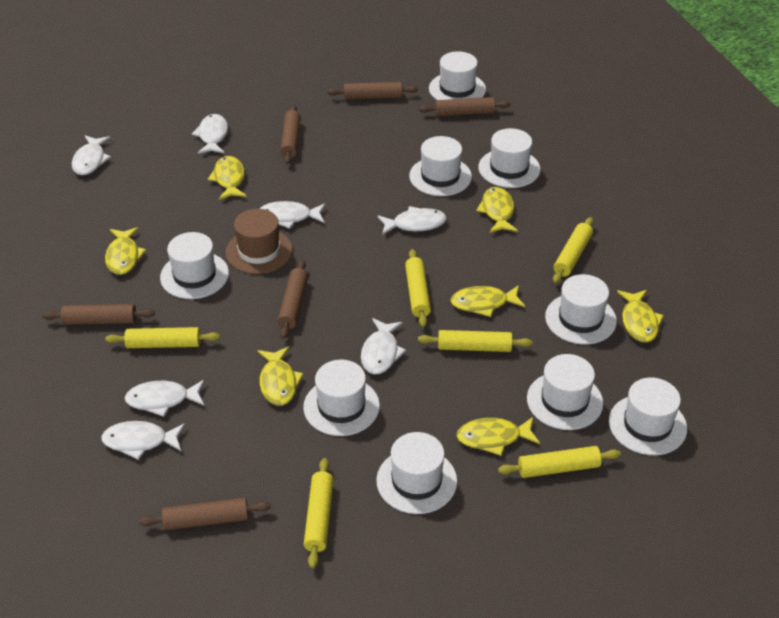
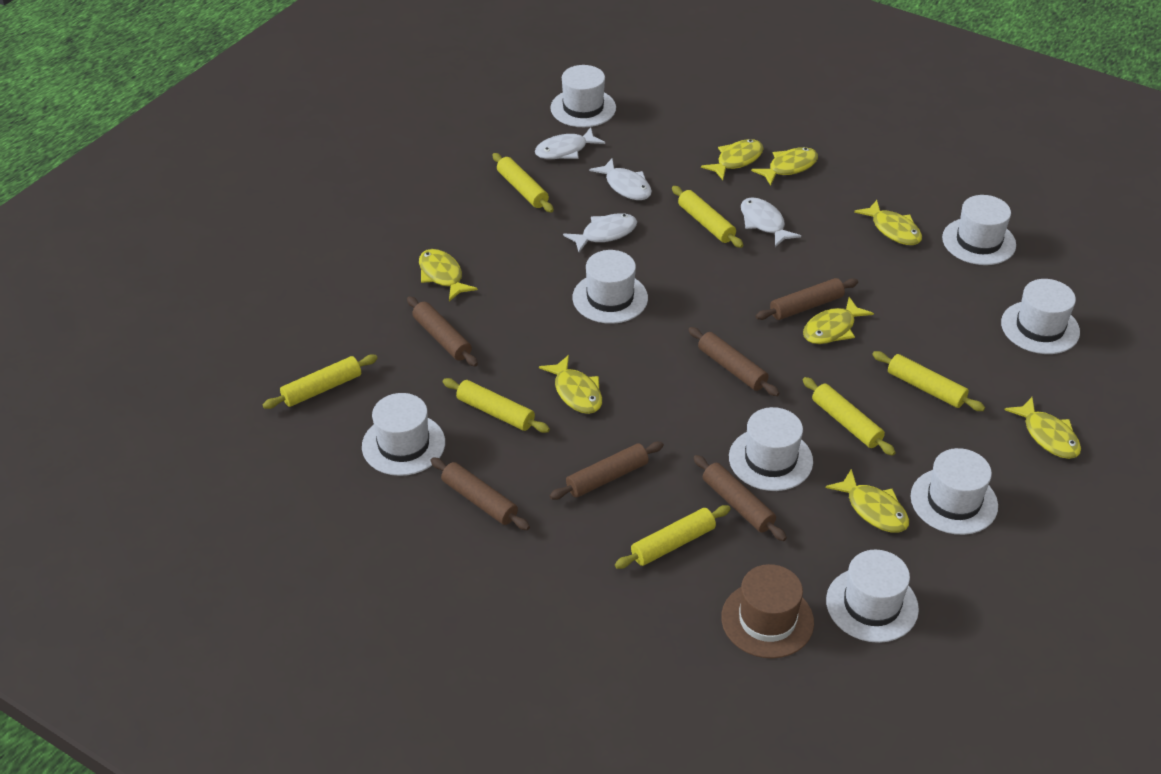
white fish: [72,135,111,175] [101,421,185,460] [125,380,204,417] [192,114,228,154] [260,201,325,229] [361,318,406,374] [377,206,447,235] = 7 -> [535,127,605,159] [563,213,637,252] [589,159,652,200] [741,197,801,247] = 4
white hat: [160,232,229,299] [303,360,380,436] [376,432,457,514] [409,136,472,196] [429,51,486,100] [478,128,540,188] [527,354,603,430] [545,274,617,345] [609,377,687,455] = 9 -> [362,393,445,476] [550,65,616,127] [572,250,648,324] [729,407,813,491] [826,550,919,643] [911,448,998,535] [942,195,1016,265] [1001,279,1080,354] = 8
yellow fish: [105,227,146,275] [208,156,247,200] [258,347,304,406] [450,285,525,317] [456,417,540,456] [476,187,518,233] [617,290,664,343] = 7 -> [419,249,478,301] [539,355,602,414] [701,139,764,180] [751,147,818,186] [803,297,874,344] [826,469,909,533] [854,200,922,245] [1004,397,1081,459] = 8
yellow rolling pin: [105,327,220,348] [304,458,334,568] [405,249,431,327] [418,330,532,352] [498,446,621,478] [553,217,593,283] = 6 -> [263,355,378,409] [442,378,550,433] [492,153,554,213] [615,505,731,569] [672,186,743,248] [803,377,896,456] [872,351,985,411] = 7

